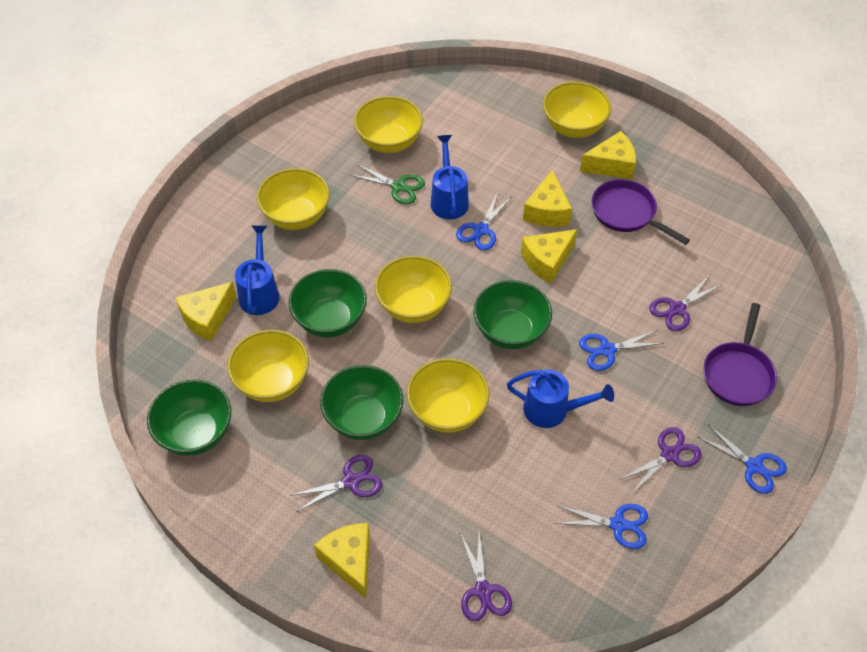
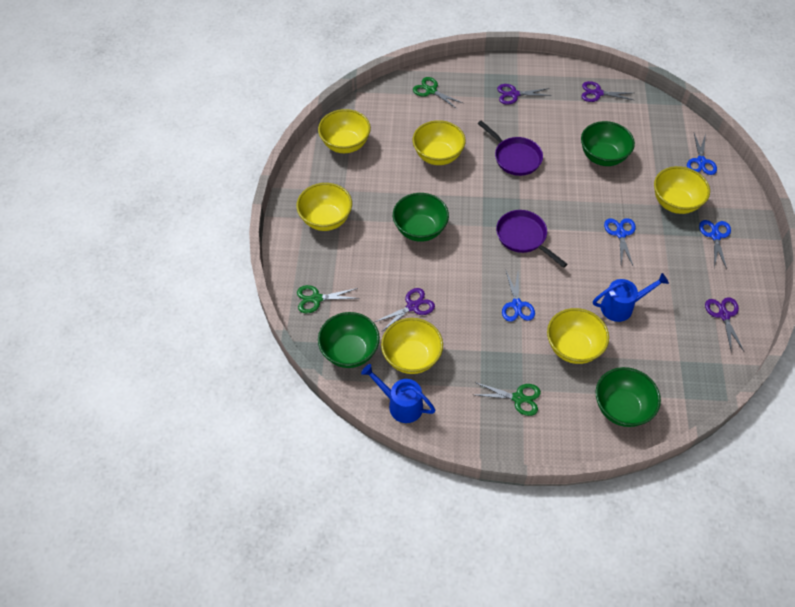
blue watering can: [235,225,280,315] [431,135,469,219] [507,369,614,428] = 3 -> [361,364,435,423] [593,273,669,322] = 2
green scissors: [350,164,425,204] = 1 -> [297,285,359,313] [413,77,463,109] [475,382,541,416] = 3
yellow cheese: [175,281,237,342] [314,523,370,599] [521,229,577,284] [523,170,572,227] [580,131,636,180] = 5 -> none = 0

